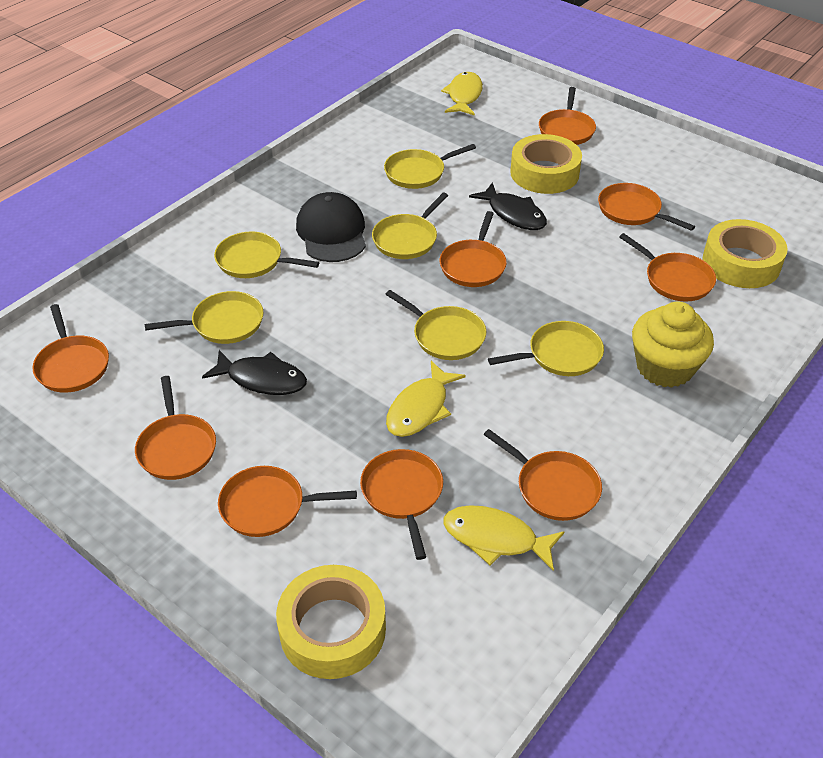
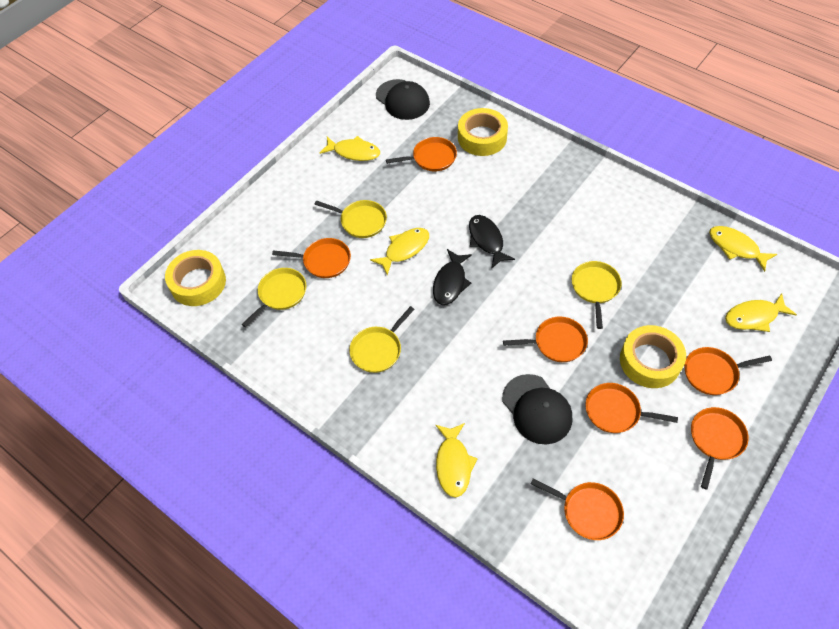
black cap: [296,192,366,262] = 1 -> [376,79,430,120] [502,374,572,444] = 2
orange pan: [32,304,109,393] [135,376,216,480] [218,466,357,537] [360,449,443,560] [440,211,507,287] [484,429,602,521] [539,87,596,145] [598,183,695,231] [619,233,716,301] = 9 -> [272,238,351,278] [386,137,457,171] [503,317,588,362] [531,478,624,540] [585,383,678,433] [684,347,772,395] [691,407,749,490] = 7
yellow cupcake: [632,302,714,388] = 1 -> none = 0
yellow fish: [386,361,466,437] [441,72,483,116] [443,505,565,571] = 3 -> [320,136,380,161] [370,228,429,275] [435,423,478,498] [709,226,777,272] [725,293,797,332] = 5
yellow pan: [145,291,264,344] [214,231,319,278] [372,193,448,259] [384,144,476,189] [385,290,486,360] [488,321,604,376] = 6 -> [242,268,306,327] [314,200,387,238] [349,306,414,373] [572,261,622,329] = 4

